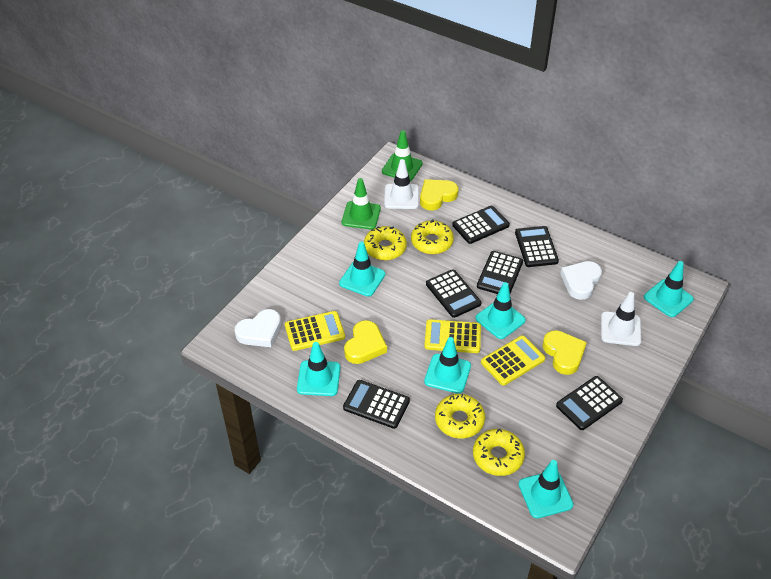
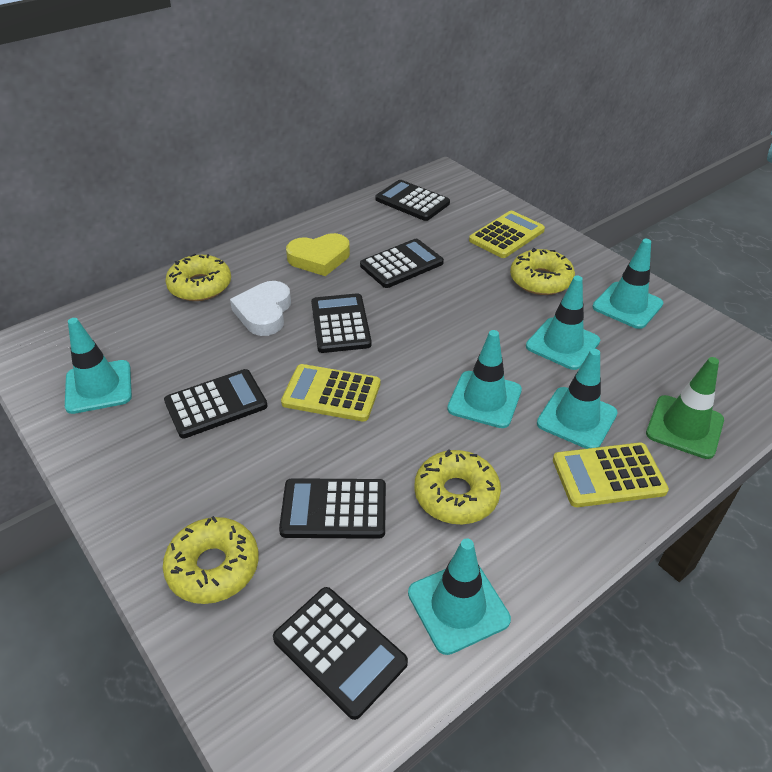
green traffic cone: [342,178,381,229] [382,130,422,181] = 2 -> [646,357,724,459] = 1
white heart: [234,309,281,347] [560,261,602,300] = 2 -> [230,281,291,336] = 1
white traffic cone: [384,159,419,209] [601,292,641,346] = 2 -> none = 0
yellow heart: [344,320,387,364] [420,179,459,210] [542,330,587,375] = 3 -> [286,233,350,276] = 1

